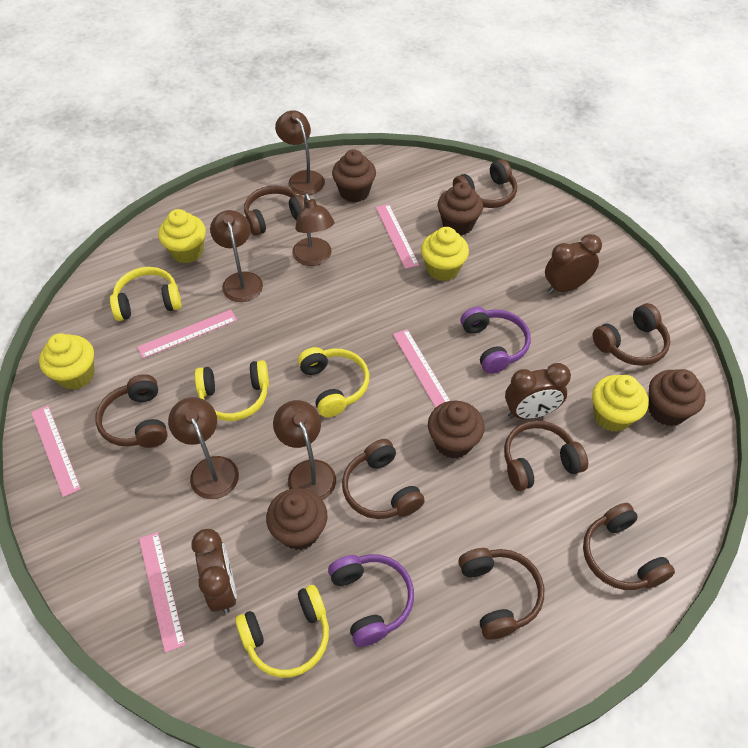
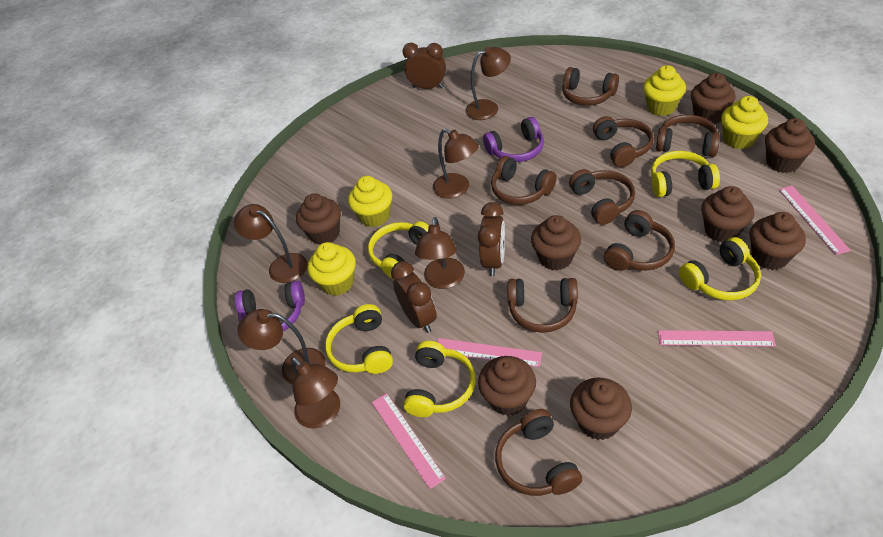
brown cupcake: [266,488,327,550] [332,150,376,202] [428,401,485,459] [438,182,483,235] [648,369,706,426] = 5 -> [296,193,341,245] [478,356,536,416] [531,215,581,270] [570,378,632,440] [691,73,736,124] [701,186,754,242] [750,212,806,270] [765,118,815,173] = 8
brown lamp: [168,397,239,499] [210,210,263,302] [273,400,336,500] [275,110,325,195] [292,193,335,266] = 5 -> [234,204,307,283] [237,309,326,384] [291,357,340,429] [415,217,465,289] [433,128,479,199] [465,46,511,120] = 6
pink ruler: [31,405,81,497] [137,310,237,358] [139,532,185,653] [376,204,419,269] [393,329,450,408] = 5 -> [372,393,446,489] [437,338,542,367] [658,330,776,347] [778,186,851,255] = 4
yellow headphones: [110,267,182,321] [195,360,269,421] [235,585,329,678] [298,347,369,417] = 4 -> [325,304,393,374] [368,221,429,280] [403,341,476,417] [651,151,720,197] [679,237,761,300] = 5

